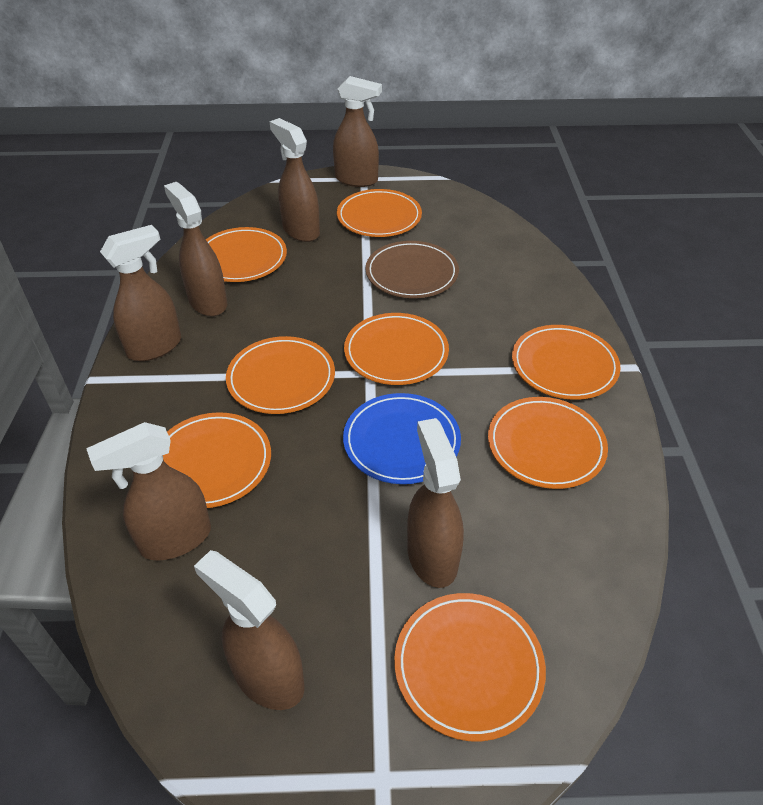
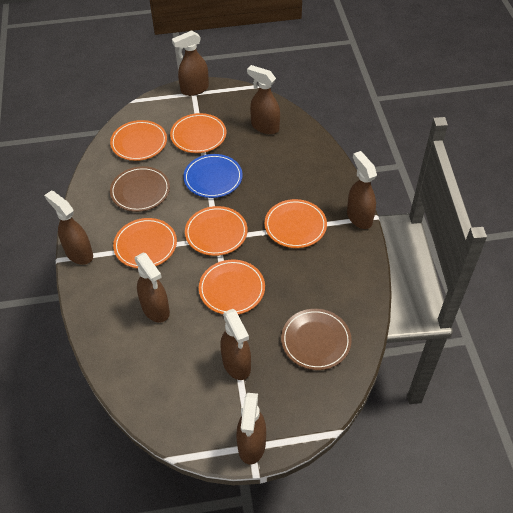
brown plate: [366,241,459,298] = 1 -> [110,166,170,212] [281,309,352,370] = 2
orange plate: [163,412,271,508] [206,227,287,282] [226,336,335,414] [337,189,422,237] [344,313,449,385] [394,593,546,741] [488,397,608,489] [512,325,621,400] = 8 -> [110,120,167,161] [113,218,177,268] [170,113,226,153] [185,206,248,256] [199,260,265,314] [265,199,327,248] = 6

